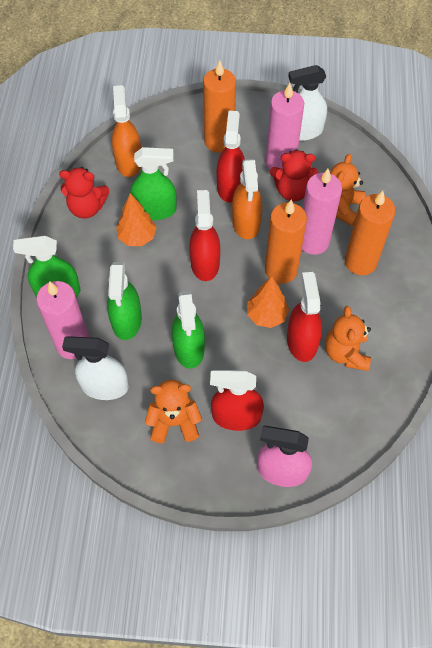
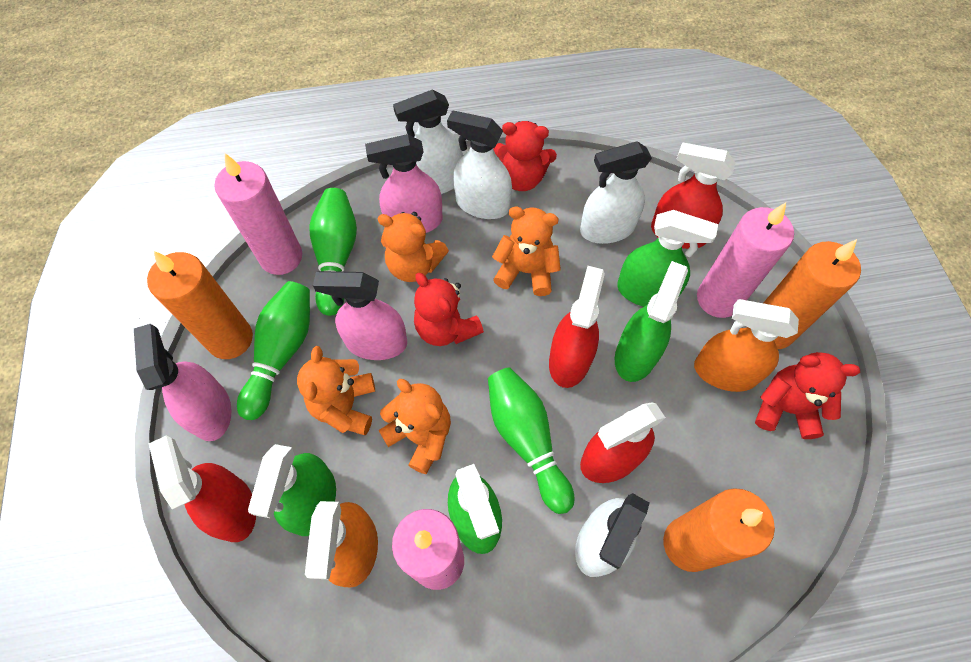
green bowling pin: none = 0 -> [237,281,310,420] [309,188,357,316] [488,367,574,514] = 3
orange teddy bear: [145,380,202,443] [325,306,371,371] [330,154,365,226] = 3 -> [297,346,375,435] [377,212,449,282] [378,379,451,474] [492,207,561,296] = 4
orange tree: [116,193,156,246] [247,276,289,328] = 2 -> none = 0
pink spray bottle: [257,426,312,487] = 1 -> [134,324,232,441] [313,271,407,360] [365,134,442,233] = 3
red teddy bear: [59,167,109,219] [270,150,318,201] = 2 -> [414,273,484,346] [493,121,557,191] [755,352,860,439] = 3
white spray bottle: [62,336,129,400] [288,65,327,141] = 2 -> [393,89,463,194] [447,110,512,219] [575,493,650,577] [580,142,652,244] = 4

